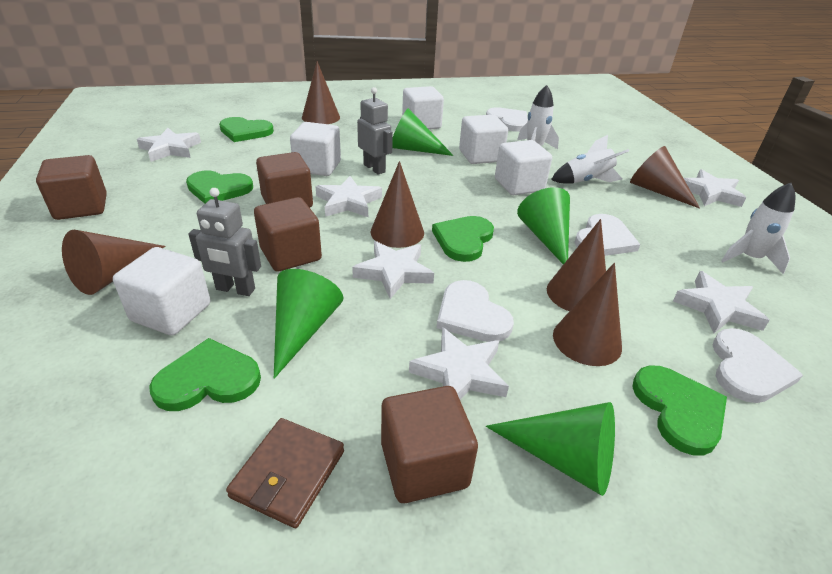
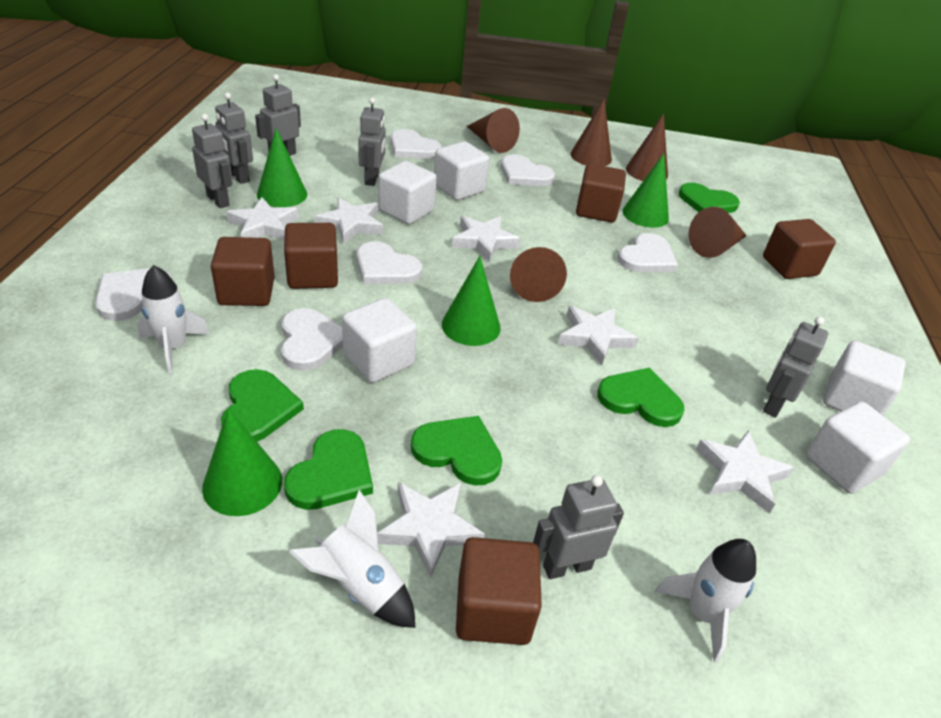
brown cone: [62,230,166,295] [302,61,340,124] [371,161,424,248] [547,219,606,311] [553,263,622,366] [630,146,700,209] = 6 -> [467,108,520,153] [510,247,567,302] [570,99,612,166] [626,113,668,181] [688,207,747,258] = 5
brown cube: [36,155,107,220] [254,197,322,271] [256,152,313,208] [381,386,478,503] = 4 -> [211,237,275,306] [284,223,338,289] [456,537,542,645] [576,164,626,222] [763,219,836,279] = 5
brown wallet: [226,418,344,528] = 1 -> none = 0
grey robot: [188,188,261,296] [357,87,393,175] = 2 -> [192,114,233,208] [215,92,253,184] [255,74,301,156] [358,98,386,186] [533,475,624,579] [763,317,828,418] = 6
white heart: [437,280,514,342] [486,107,528,132] [574,214,640,256] [713,328,803,403] = 4 -> [95,268,172,321] [281,308,343,370] [356,241,422,284] [391,129,442,159] [501,154,555,186] [617,233,678,272] = 6

